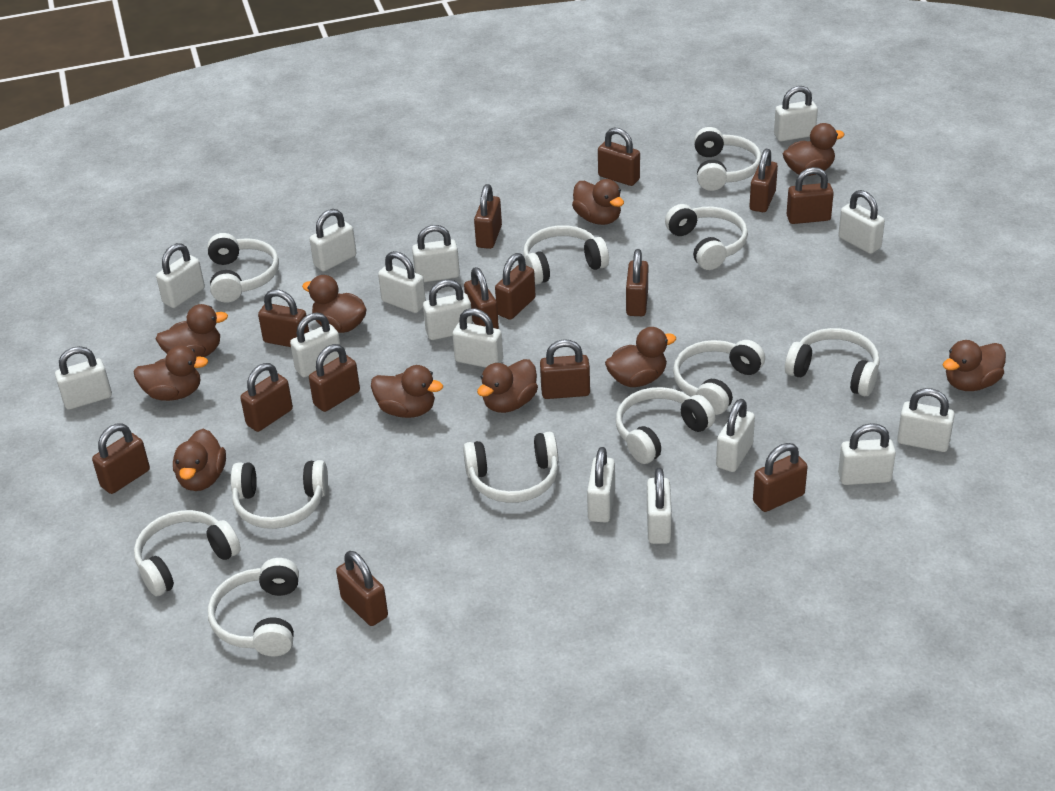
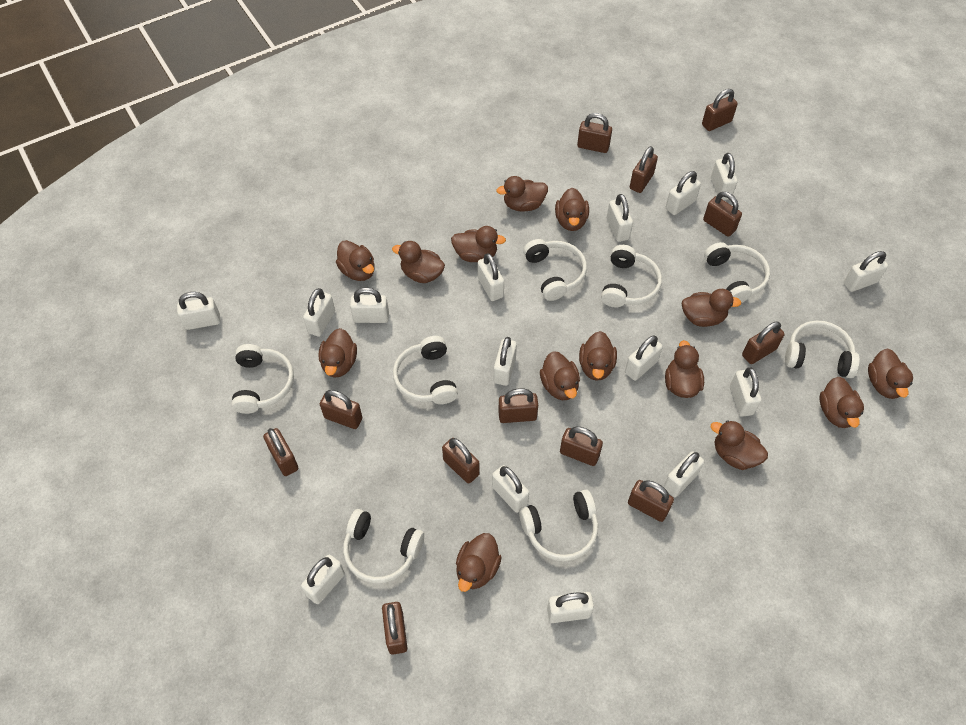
brown duck: [134,345,208,401] [156,304,228,357] [173,429,226,491] [302,275,366,333] [371,365,443,418] [477,359,538,413] [572,179,624,225] [605,327,676,387] [783,123,845,176] [943,340,1006,391] = 10 -> [319,328,357,378] [336,240,375,281] [392,241,445,283] [451,226,506,262] [456,533,502,592] [496,176,548,212] [540,351,580,400] [555,188,589,231] [579,331,617,381] [665,340,704,398] [682,289,742,327] [711,420,768,470] [820,377,864,428] [868,349,913,399] = 14
brown padlock: [92,423,150,494] [240,363,293,432] [258,289,309,347] [309,344,360,412] [336,551,388,626] [464,267,499,329] [474,184,502,249] [495,253,536,320] [540,339,590,399] [598,127,640,186] [626,249,648,316] [750,149,778,212] [753,443,808,512] [787,167,834,224] = 14 -> [263,428,298,476] [320,390,362,429] [382,602,407,655] [442,438,479,484] [498,388,538,423] [560,427,603,466] [577,113,612,153] [628,480,674,522] [630,146,658,193] [702,89,738,131] [703,192,742,237] [742,322,785,364] = 12
white headphones: [134,510,241,596] [207,233,279,303] [208,558,299,656] [231,460,328,529] [463,431,558,503] [523,225,609,285] [616,387,715,464] [665,204,748,270] [673,340,765,415] [694,127,761,191] [785,328,880,397] = 11 -> [232,344,294,414] [343,509,424,583] [393,336,458,404] [519,490,598,561] [523,239,587,301] [601,245,662,307] [704,242,770,303] [785,321,860,378] = 8

